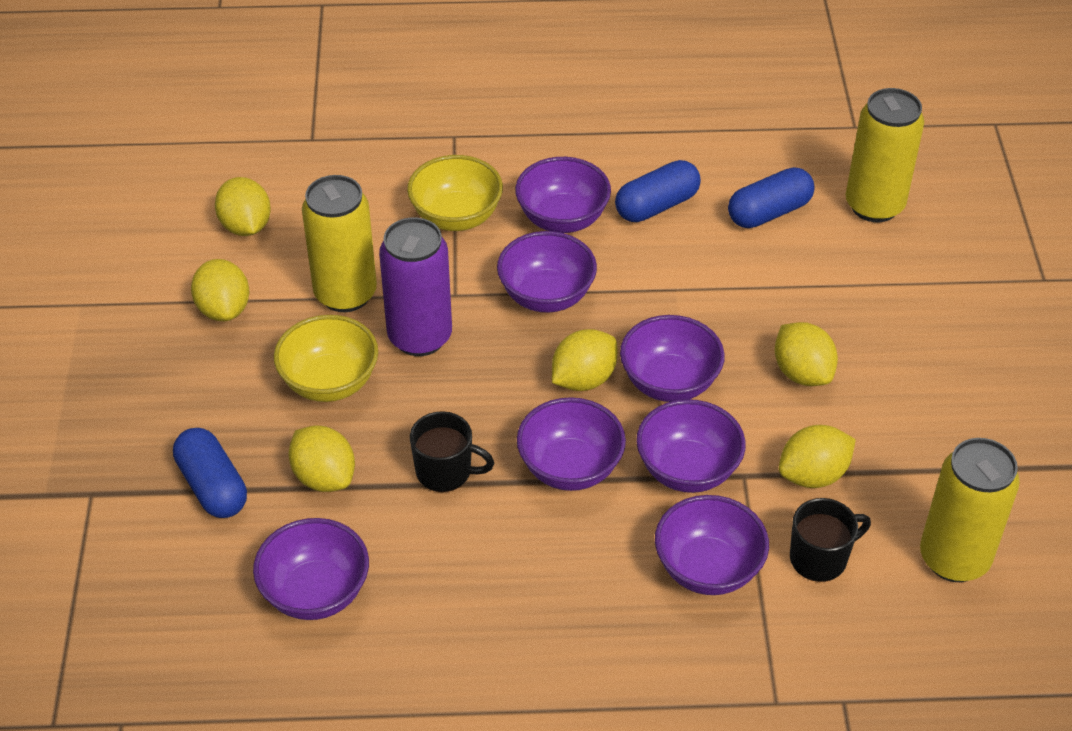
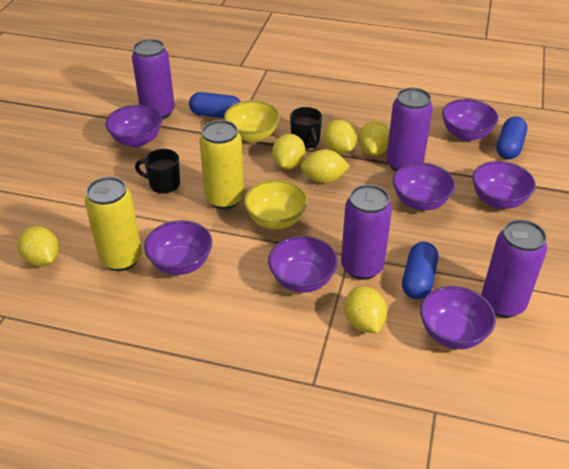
purple can: [379,218,452,356] = 1 -> [132,39,175,120] [341,184,392,280] [386,88,433,171] [482,220,547,318] = 4
yellow can: [302,175,377,312] [846,88,924,222] [920,438,1020,582] = 3 -> [85,177,142,271] [199,120,244,210] = 2

